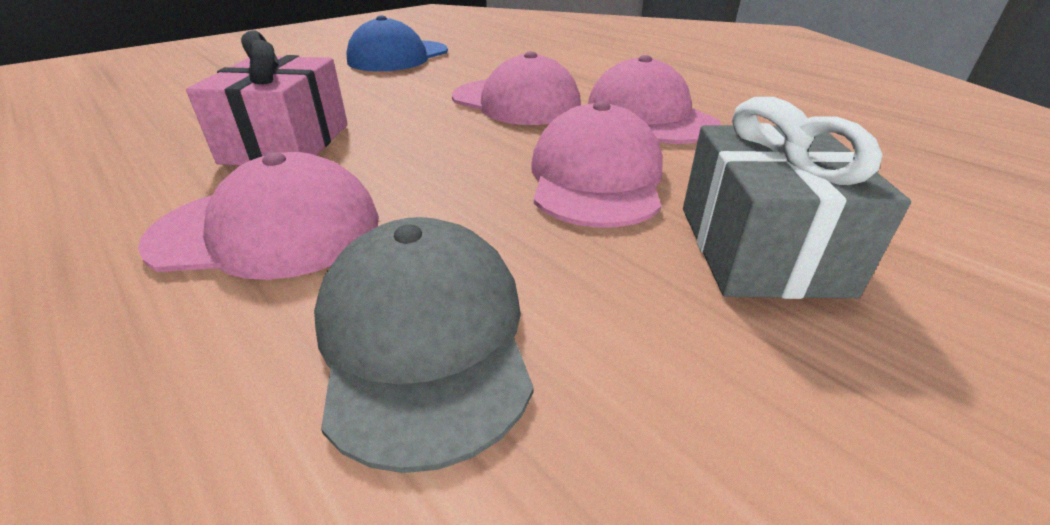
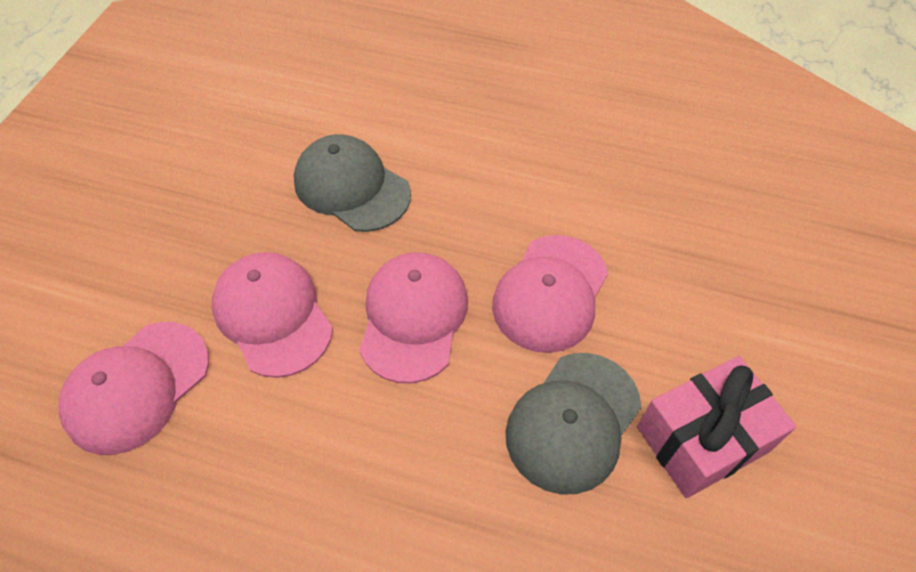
blue cap: [347,15,448,71] = 1 -> none = 0
grey cap: [314,217,534,473] = 1 -> [294,134,411,232] [505,353,641,495] = 2
grey gift: [683,97,911,299] = 1 -> none = 0

